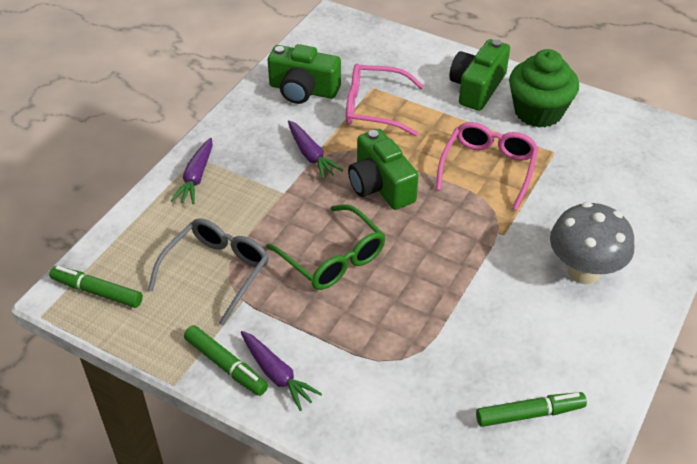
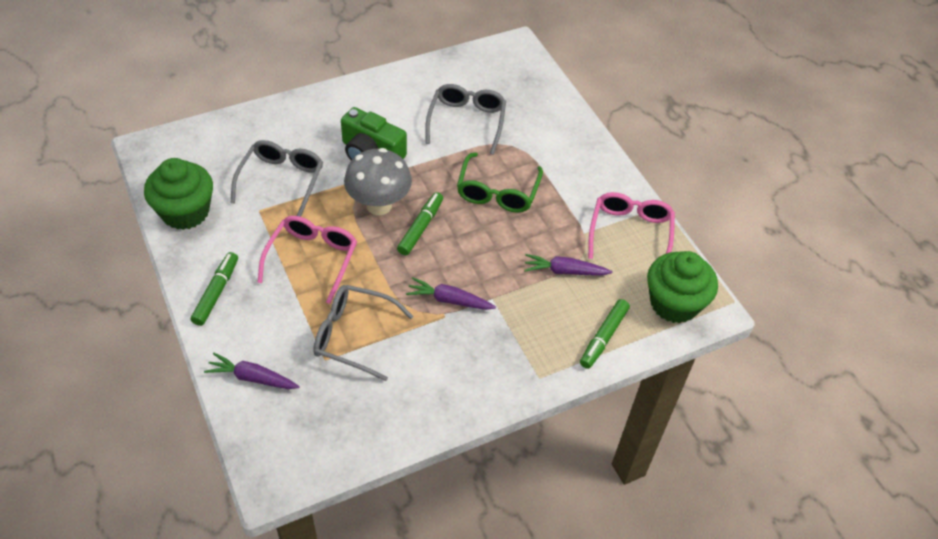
green camera: [268,44,341,104] [348,129,418,210] [449,39,510,111] = 3 -> [341,107,407,160] = 1
green cupcake: [509,49,579,127] = 1 -> [144,158,213,230] [647,251,718,323] = 2
grey glasses: [148,218,269,326] = 1 -> [231,140,323,217] [313,285,414,381] [425,84,506,155] = 3

